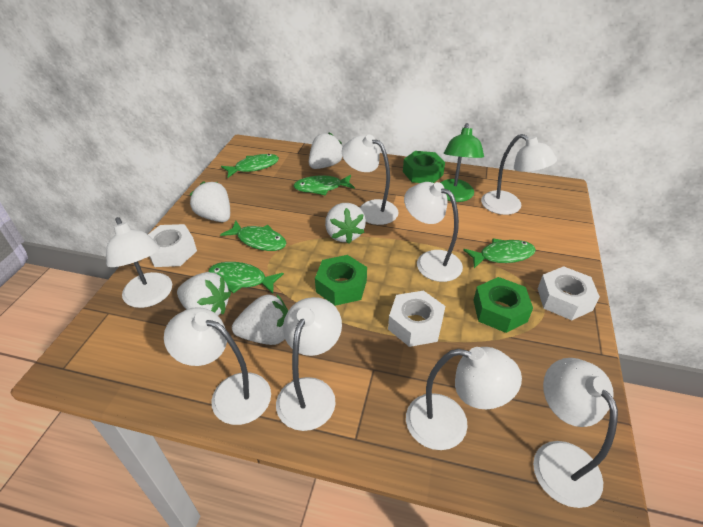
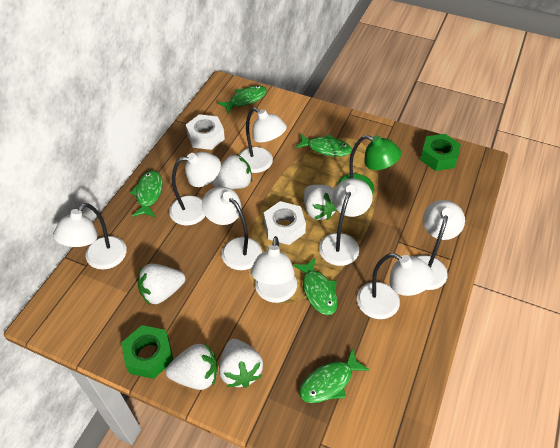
green nut: [315,255,367,306] [403,151,445,183] [473,277,533,333] = 3 -> [121,325,173,379] [420,134,461,171] = 2
white nut: [148,224,197,267] [388,290,445,347] [537,266,600,320] = 3 -> [186,114,225,150] [264,201,306,245] = 2

